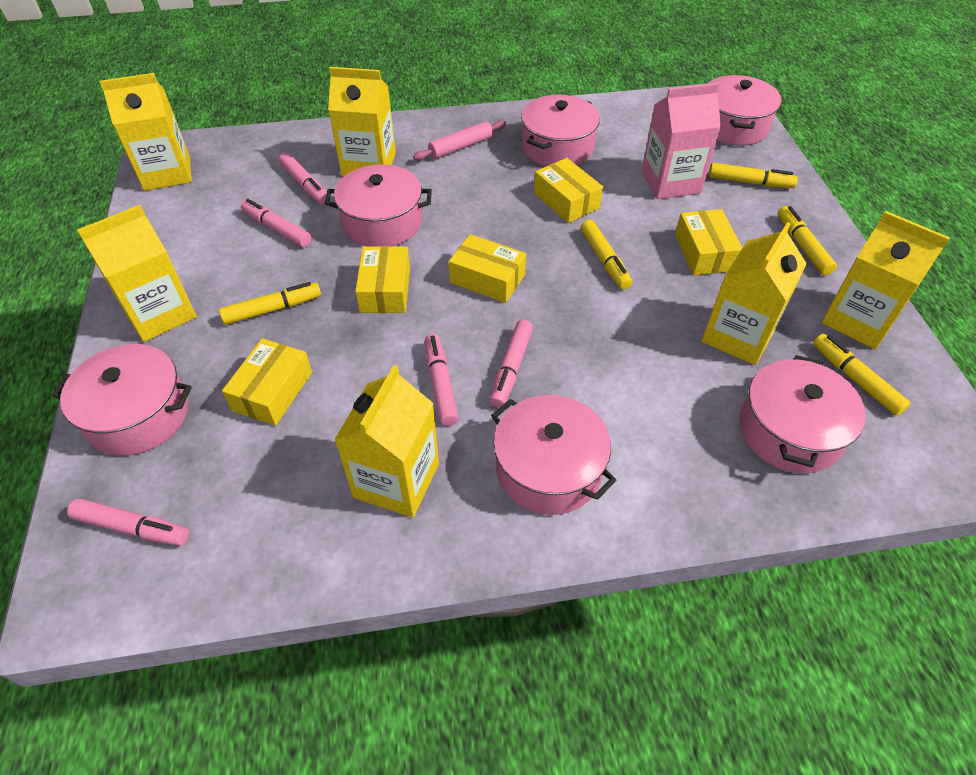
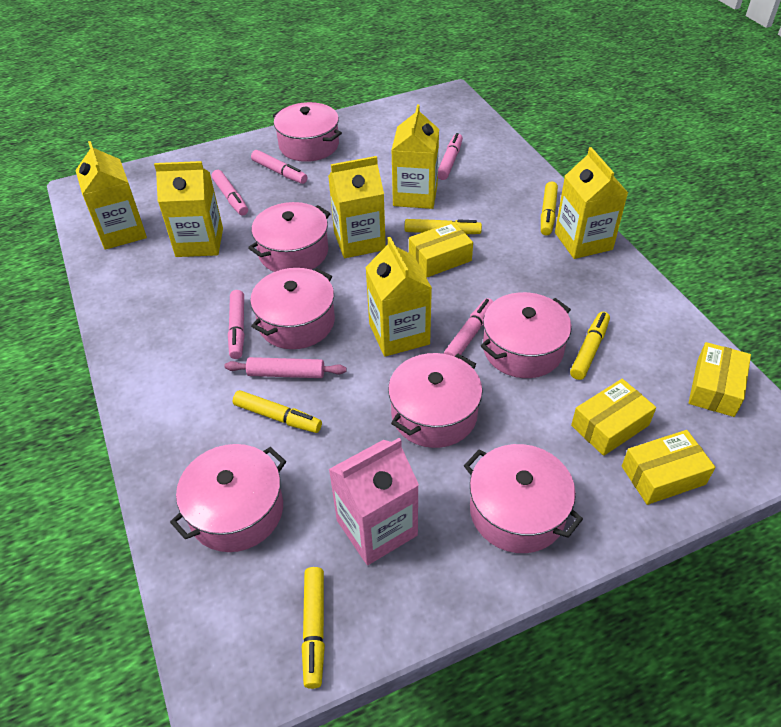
pink pot: [53,344,192,455] [325,164,432,246] [491,395,617,515] [521,95,600,166] [708,75,781,146] [739,355,866,473] = 6 -> [170,444,286,552] [248,202,331,272] [250,268,335,349] [273,102,342,162] [388,353,483,448] [464,444,583,553] [481,292,572,378] = 7
yellow box: [222,338,312,426] [355,246,410,313] [449,234,526,303] [534,158,603,223] [675,209,742,275] = 5 -> [409,222,473,278] [571,379,656,456] [622,430,715,505] [689,342,751,417] = 4

